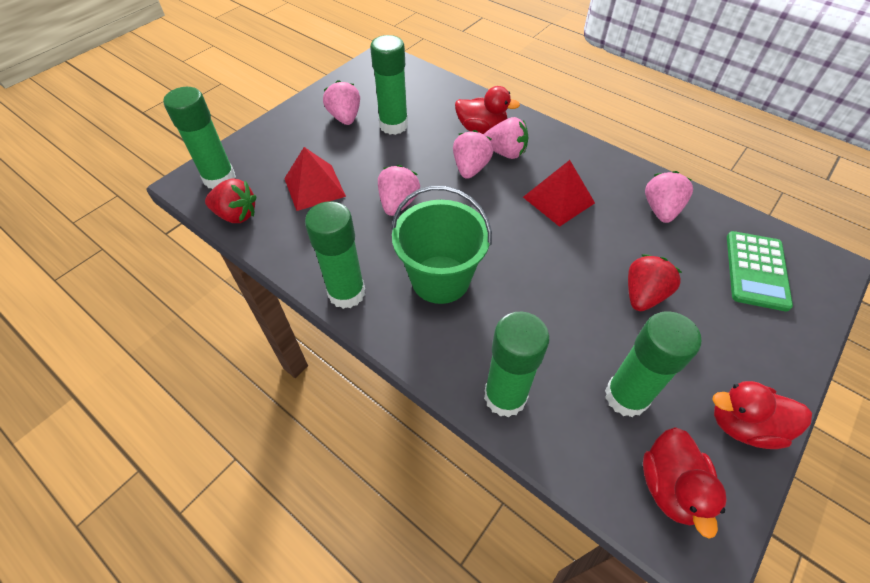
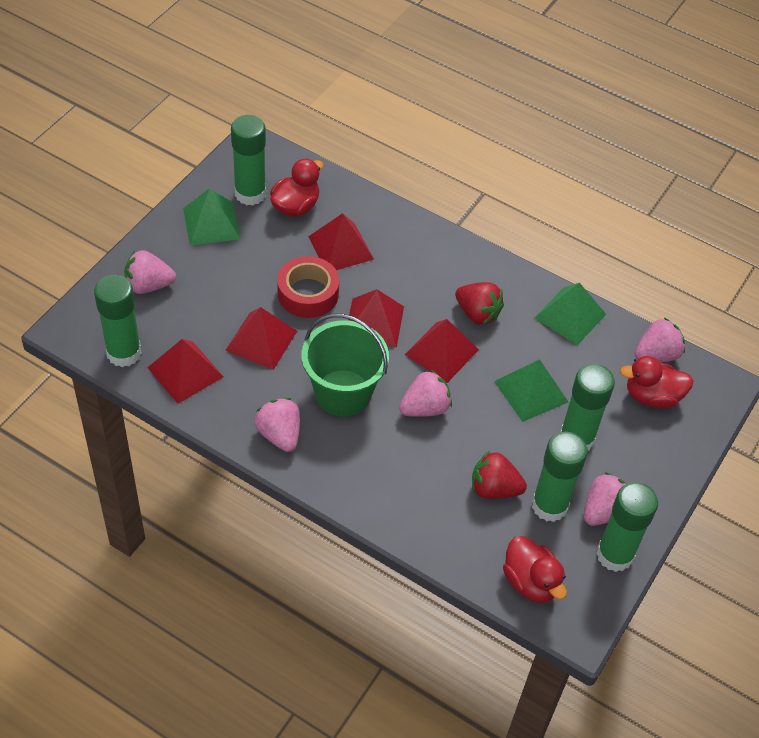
green calculator: [727,231,793,311] = 1 -> none = 0
green pyramid: none = 0 -> [183,189,240,246] [494,359,568,422] [535,283,606,345] = 3
red pyramid: [284,147,346,211] [523,160,595,227] = 2 -> [147,339,223,404] [225,307,297,370] [308,213,374,270] [348,289,404,348] [405,319,479,383] = 5
red tape: none = 0 -> [277,256,339,318] = 1

